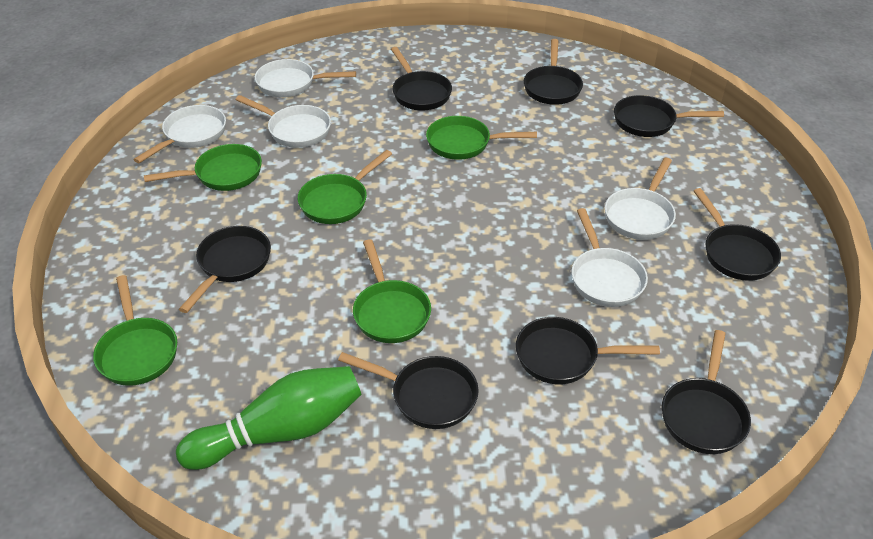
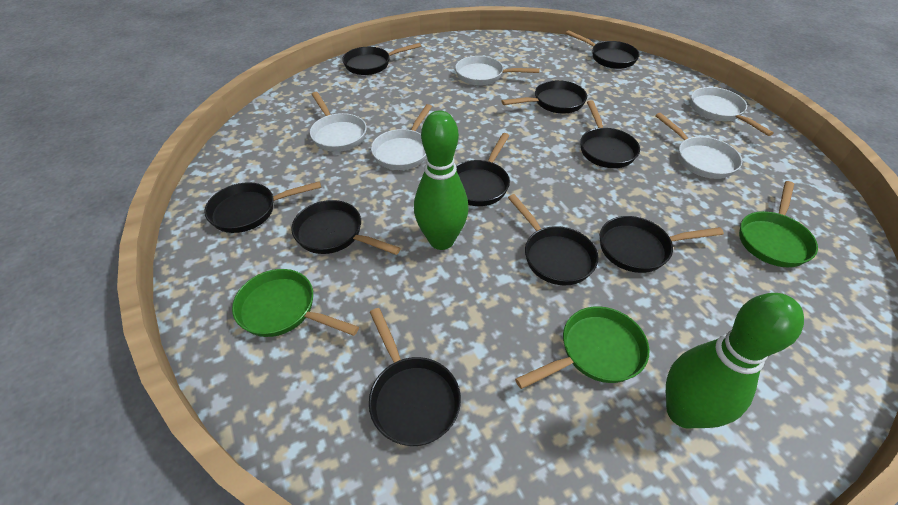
black pan: [179,226,271,313] [338,352,479,429] [391,47,452,110] [516,317,660,384] [524,39,583,105] [614,95,724,137] [662,330,751,454] [694,188,781,281] = 8 -> [204,181,321,233] [291,200,401,255] [342,43,421,75] [369,308,461,446] [456,133,510,206] [502,80,587,114] [508,194,598,286] [566,30,640,69] [580,101,640,168] [600,216,724,273] = 10
green bowling pin: [176,366,362,470] = 1 -> [414,110,469,250] [666,293,804,429] = 2
green pan: [93,275,177,386] [143,144,262,191] [298,150,392,224] [353,239,431,343] [426,116,537,160] = 5 -> [232,269,359,337] [515,306,649,389] [739,181,818,267] = 3

